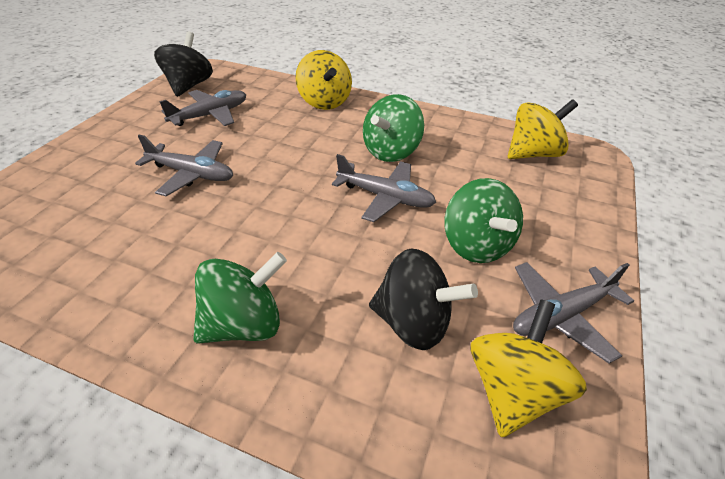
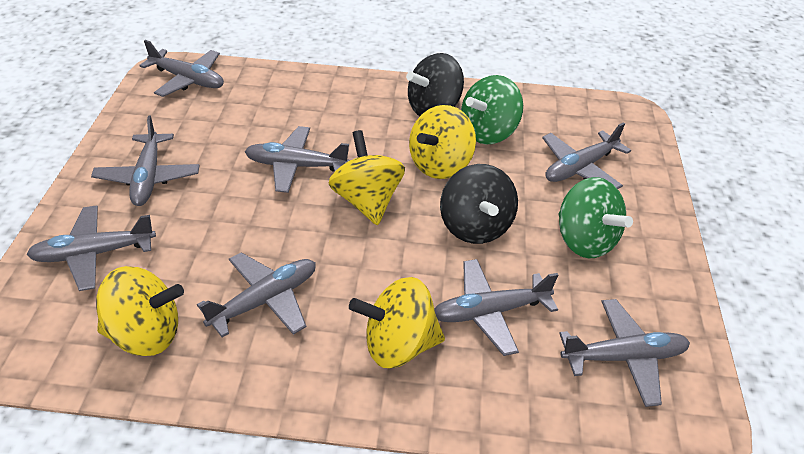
green spinning top: [193,252,287,344] [363,94,424,162] [444,178,523,263] = 3 -> [461,75,523,144] [559,177,633,259] = 2
grey plane: [135,134,233,196] [159,90,246,126] [332,154,436,222] [513,262,634,363] = 4 -> [26,205,156,291] [91,115,200,206] [139,40,224,97] [197,252,316,338] [244,126,350,193] [434,259,558,356] [542,122,631,189] [559,299,690,407] = 8
yellow spinning top: [295,50,352,110] [471,299,587,437] [508,99,578,159] = 3 -> [96,266,184,356] [329,130,405,225] [349,277,445,368] [409,105,476,179] = 4

